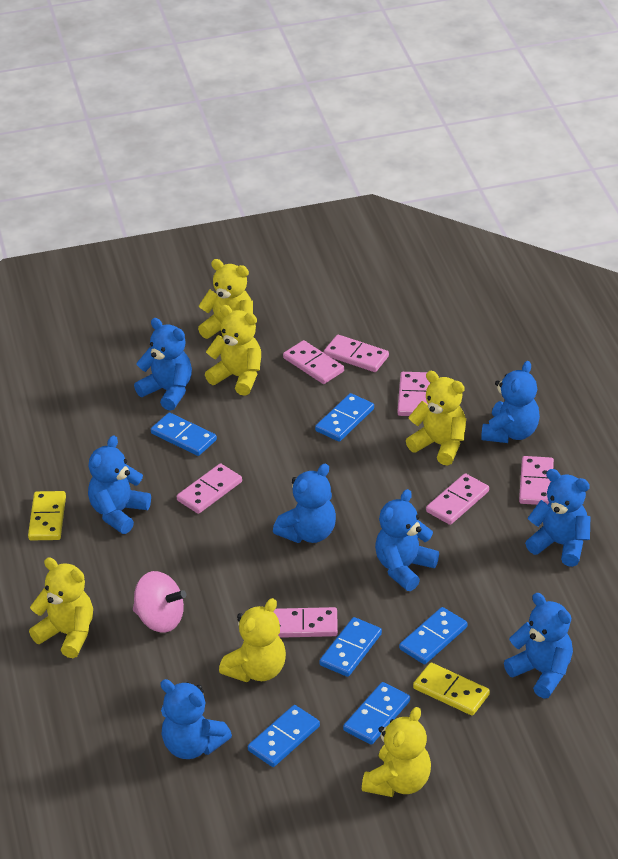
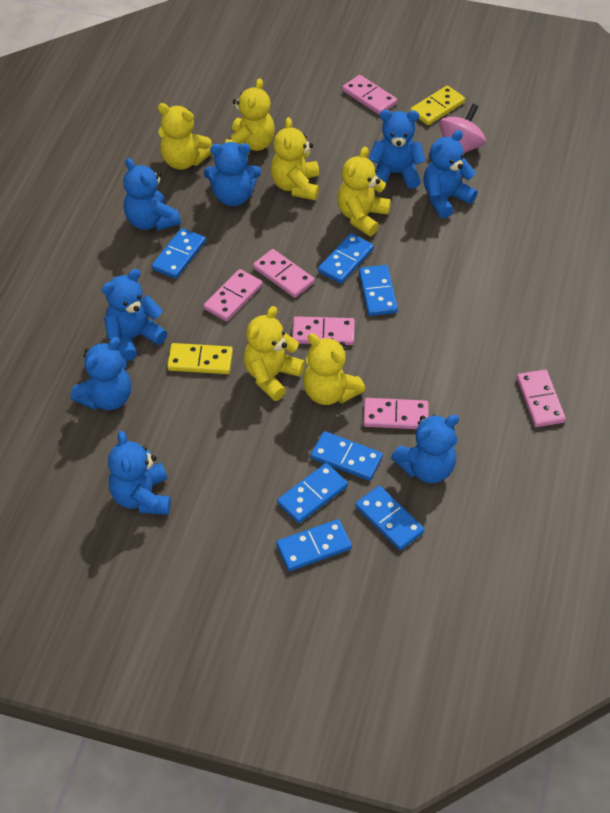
blue domino: [151,413,217,456] [248,705,320,767] [315,393,374,442] [319,617,382,677] [343,682,410,745] [399,607,467,664] = 6 -> [152,228,206,279] [276,519,352,571] [277,463,348,523] [311,431,383,481] [318,233,374,284] [355,486,425,550] [359,265,398,316] = 7
pink domino: [177,463,242,514] [273,607,338,638] [283,340,344,384] [324,335,389,372] [397,372,430,416] [426,473,489,525] [519,456,554,505] = 7 -> [204,269,263,321] [253,249,315,298] [292,316,355,345] [342,75,397,115] [363,398,429,429] [517,369,566,427] = 6

